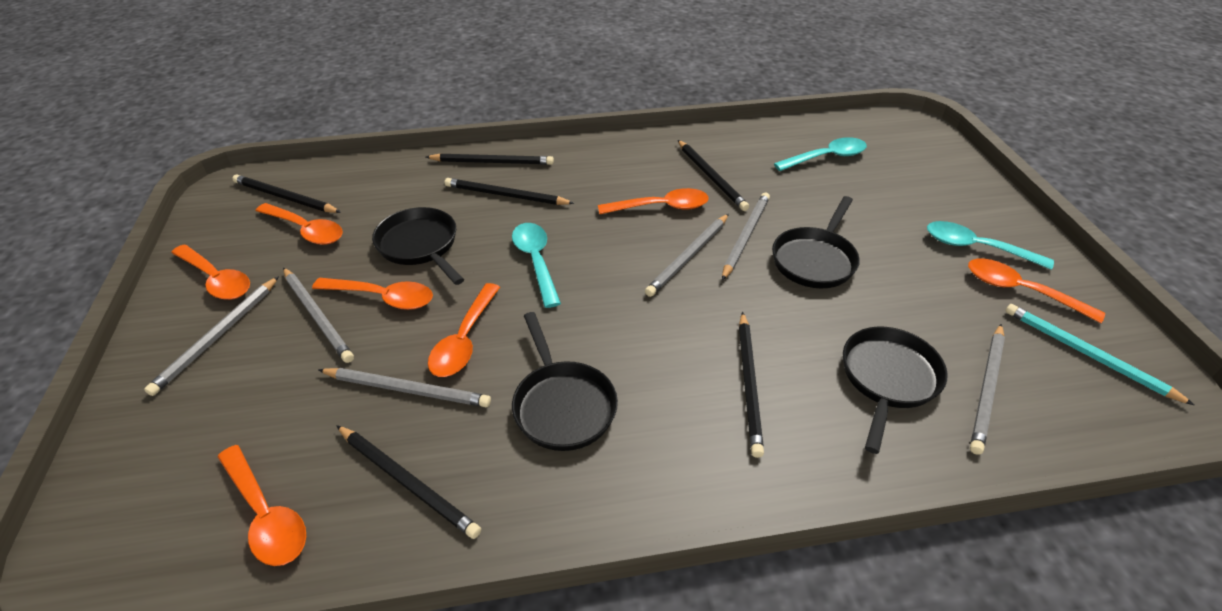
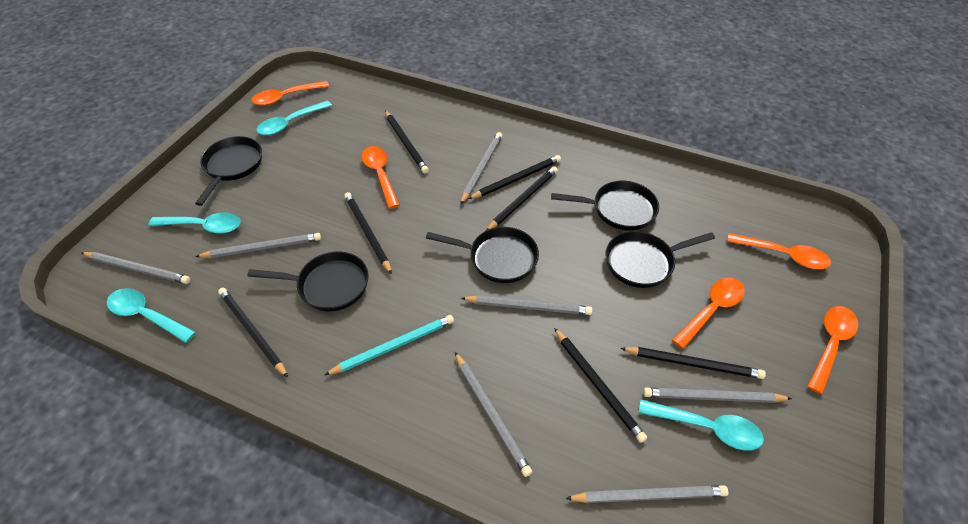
black pan: [372,207,464,285] [512,312,618,451] [772,196,860,288] [843,327,948,454] = 4 -> [195,136,262,206] [247,251,369,311] [426,227,539,283] [551,181,659,231] [606,231,715,288] = 5
black pencil: [232,174,341,213] [336,425,481,539] [426,153,554,165] [445,178,574,205] [678,140,749,211] [739,312,764,458] = 6 -> [218,288,288,378] [344,192,392,274] [385,110,429,173] [468,155,561,199] [486,166,558,231] [554,328,647,443] [620,347,766,379] = 7
grey pencil: [144,276,279,396] [283,267,354,363] [319,368,491,407] [645,214,729,297] [722,193,770,280] [970,324,1005,455] = 6 -> [81,252,190,284] [195,233,321,258] [455,352,532,477] [460,132,502,205] [461,295,592,315] [565,485,728,503] [643,388,792,403] = 7
orange spoon: [171,244,250,300] [218,445,306,566] [256,203,343,245] [312,278,433,310] [428,283,500,377] [598,188,709,214] [968,258,1105,323] = 7 -> [251,81,329,106] [362,146,400,209] [672,278,745,349] [727,233,831,269] [807,306,858,394] = 5
turquoise spoon: [512,223,561,308] [774,137,867,171] [927,221,1054,270] = 3 -> [107,288,196,343] [148,212,241,234] [256,101,332,136] [639,399,764,451] = 4

